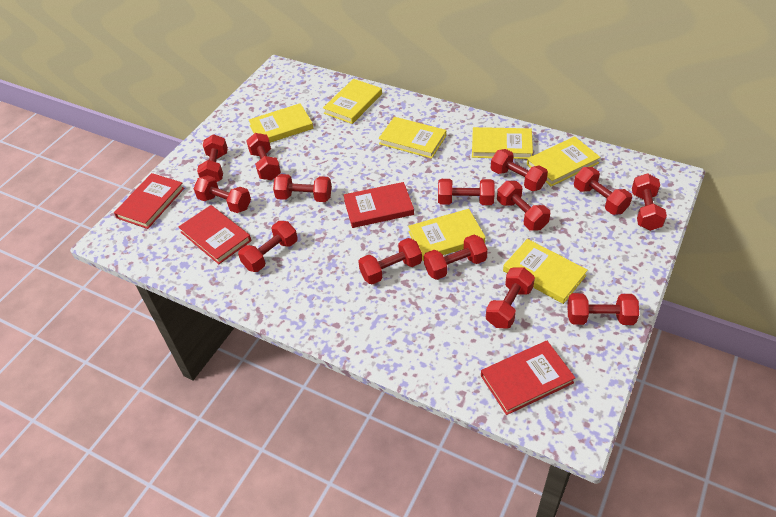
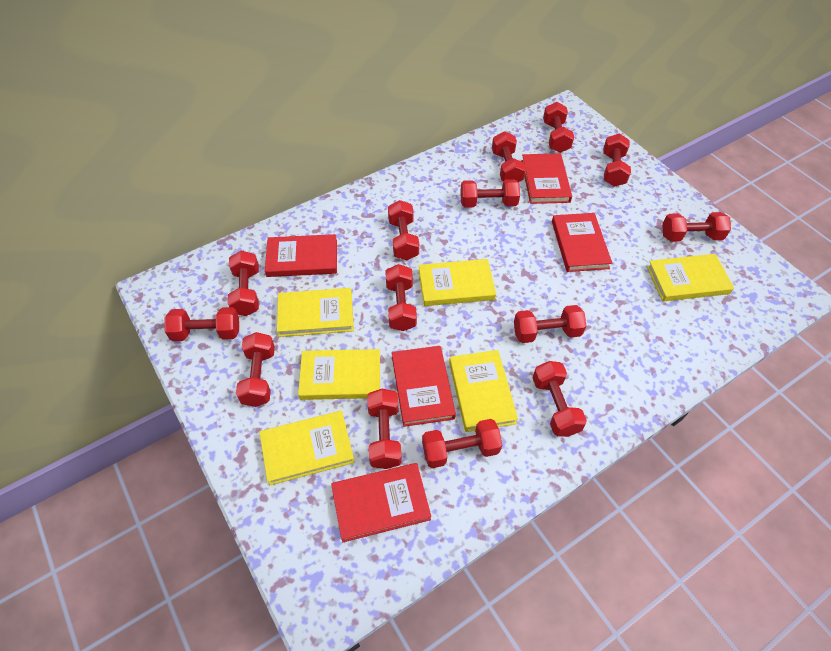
red book: [114,173,184,229] [179,205,251,264] [343,182,414,228] [481,341,575,415] = 4 -> [265,234,337,277] [331,463,431,542] [392,346,456,427] [521,153,572,204] [552,213,612,272] = 5
yellow book: [249,103,313,143] [323,79,382,124] [379,117,446,159] [408,209,485,261] [472,127,533,159] [503,239,588,304] [527,136,600,186] = 7 -> [259,411,354,485] [277,288,354,337] [298,349,380,400] [419,259,496,306] [449,350,518,432] [647,254,734,301] = 6

